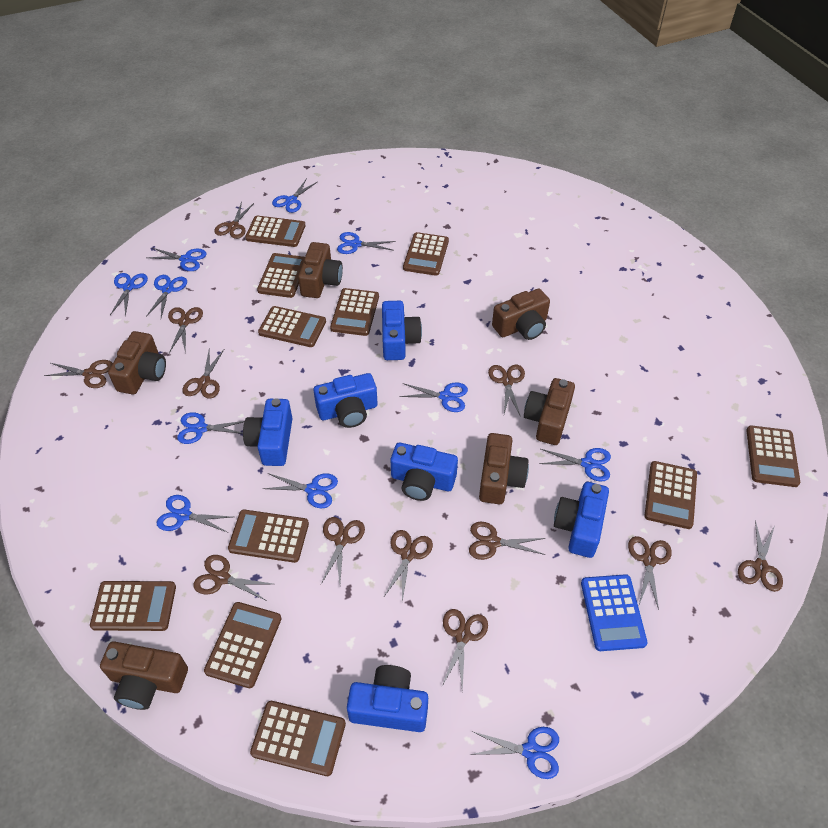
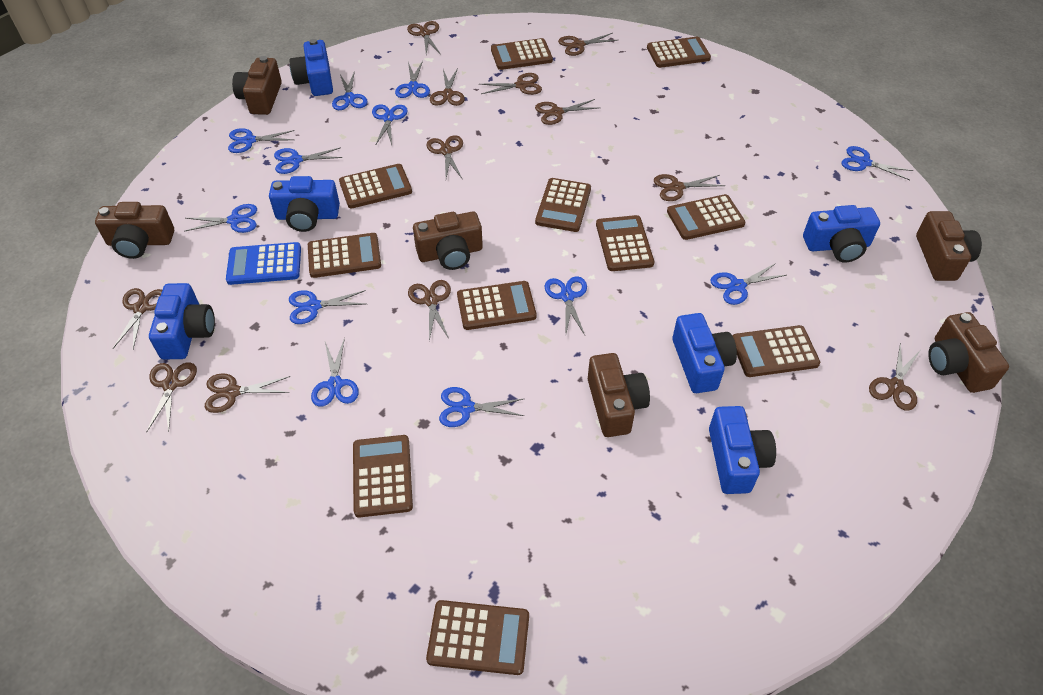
blue scissors: [110,273,148,317] [146,275,187,317] [147,248,207,271] [157,495,232,532] [177,412,244,444] [263,473,338,508] [272,178,317,213] [337,232,395,254] [400,382,468,412] [469,727,559,779] [539,448,611,482] = 11 -> [184,204,257,233] [228,128,295,153] [274,147,342,174] [289,290,366,324] [311,338,359,407] [332,71,367,110] [372,105,408,146] [395,61,430,98] [439,387,524,427] [544,276,587,335] [710,263,786,305] [841,146,913,180] = 12

